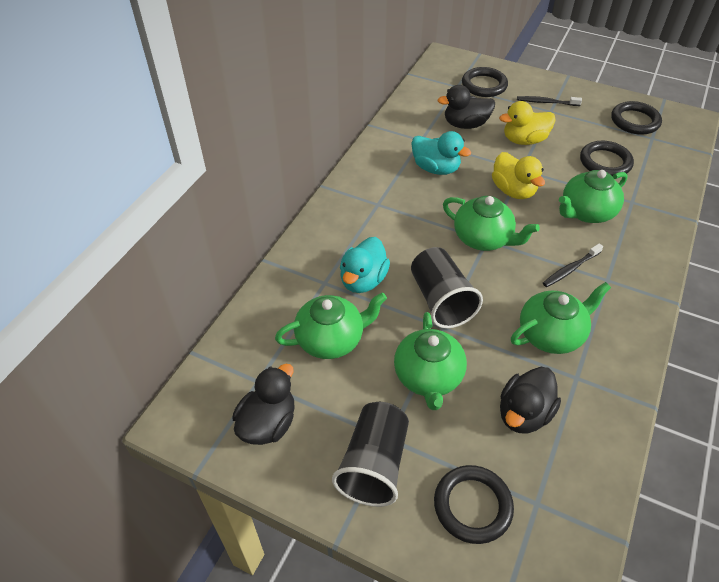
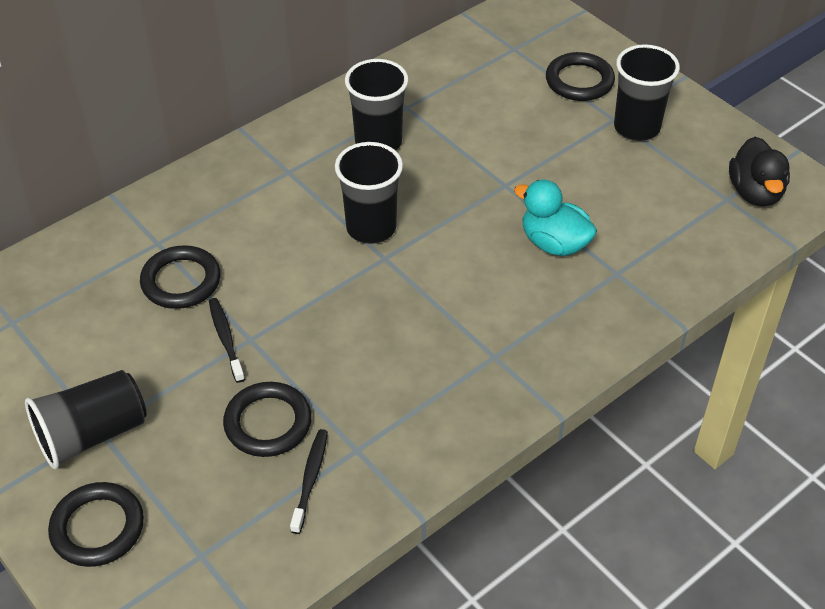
black cup: [332,402,409,507] [411,247,483,329] = 2 -> [25,370,147,469] [335,142,403,244] [345,59,409,150] [614,44,680,141] = 4
black duck: [232,364,295,445] [437,85,495,129] [500,367,561,434] = 3 -> [729,137,790,207] = 1
green teapot: [275,292,387,359] [394,312,467,410] [443,196,540,251] [511,282,611,354] [559,170,628,223] = 5 -> none = 0
turquoise duck: [340,237,390,293] [411,131,471,175] = 2 -> [514,180,597,256] = 1
yellow duck: [492,152,545,199] [499,101,556,145] = 2 -> none = 0

